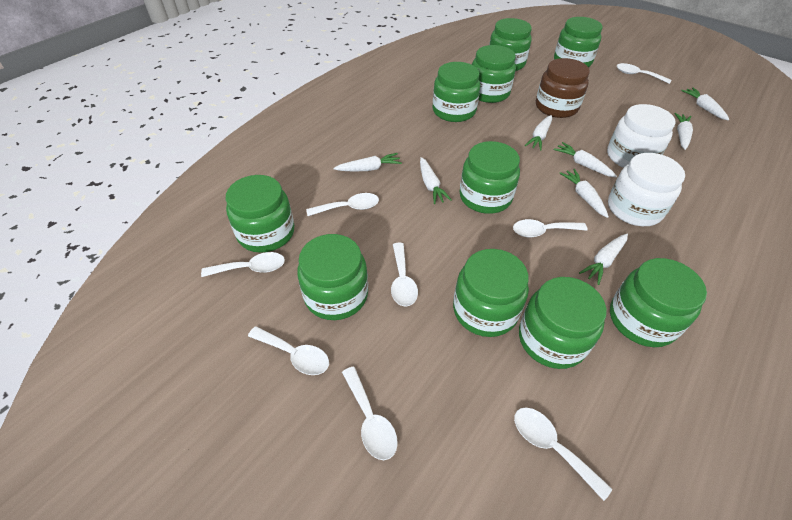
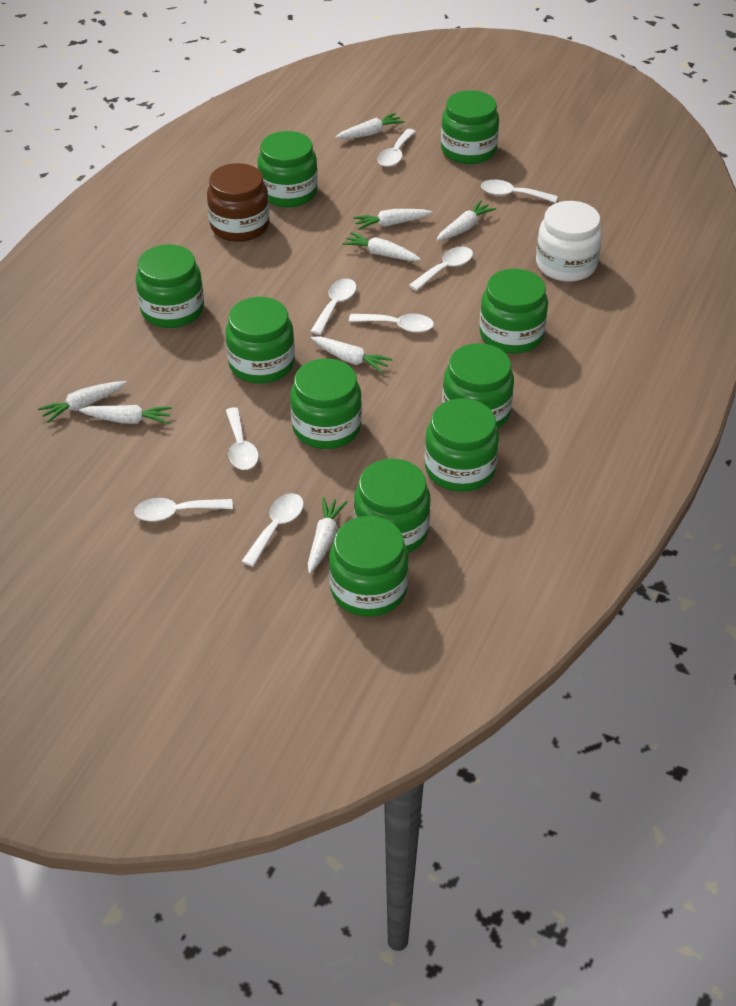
white jar: [607,104,676,168] [608,153,685,226] = 2 -> [536,201,602,282] = 1

